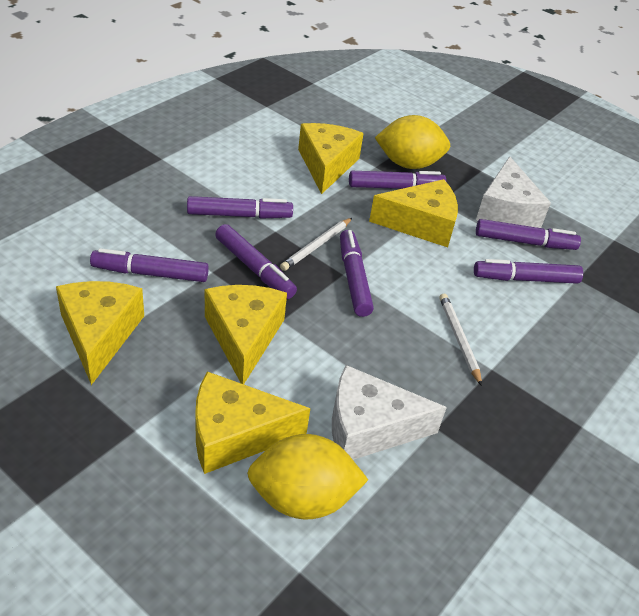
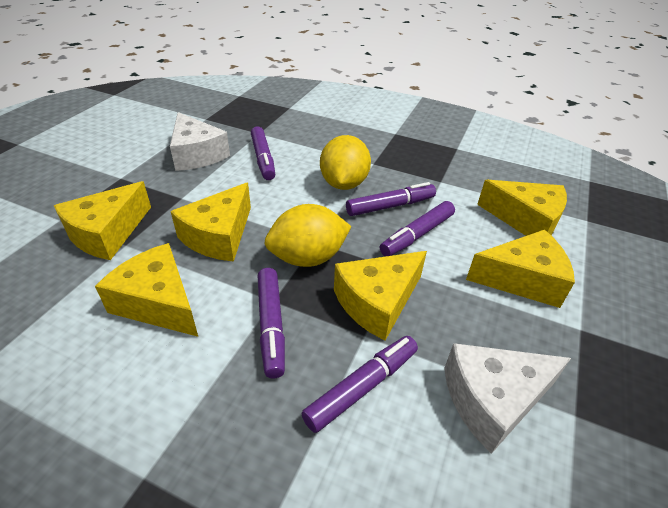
purple marker: [90,248,209,282] [187,196,293,219] [215,224,297,299] [340,230,374,317] [349,171,446,189] [474,259,583,284] [476,219,581,250] = 7 -> [251,127,275,180] [258,268,285,378] [301,336,418,433] [346,182,436,216] [380,201,455,257] = 5
white pencil: [280,218,352,271] [439,294,482,386] = 2 -> none = 0
yellow cheese: [56,281,144,385] [195,371,310,474] [205,285,287,384] [298,123,364,194] [369,179,458,247] = 5 -> [54,181,151,260] [95,243,198,337] [171,183,251,262] [334,251,427,340] [466,229,575,308] [477,180,567,236] = 6

